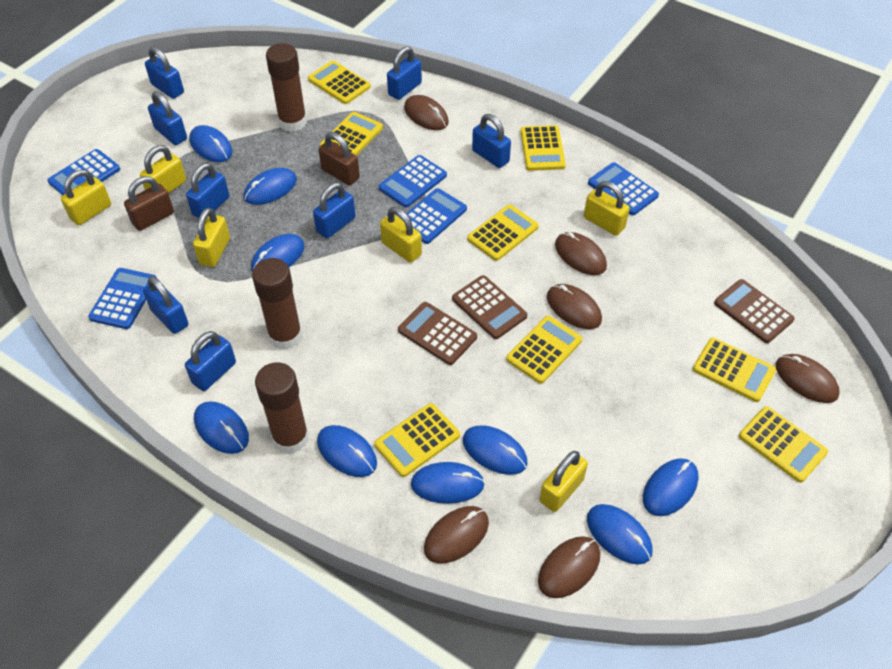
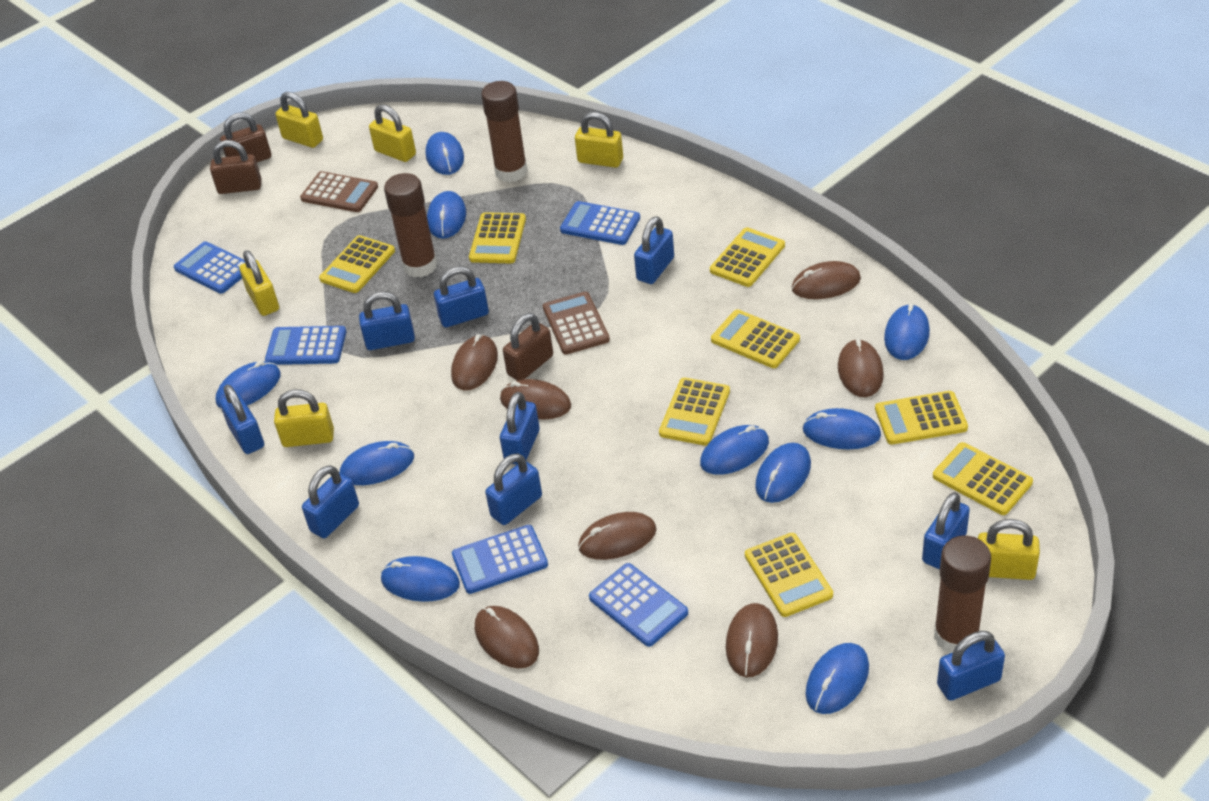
blue mouse: [189,125,232,162] [194,401,249,454] [244,168,297,205] [251,234,305,272] [317,425,377,477] [411,462,485,504] [463,425,527,475] [587,504,653,564] [643,458,699,516] = 9 -> [216,361,281,408] [340,441,414,485] [381,556,460,602] [425,132,464,175] [427,191,466,239] [700,425,769,475] [755,443,811,503] [802,408,881,449] [805,643,869,714] [884,304,930,360] = 10
blue padlock: [143,276,189,334] [145,46,184,99] [148,91,187,145] [185,331,236,391] [186,163,229,218] [313,182,356,239] [387,46,422,100] [472,114,511,168] = 8 -> [220,385,264,454] [302,465,359,538] [359,292,415,350] [434,266,489,328] [485,453,542,525] [500,392,540,465] [634,216,674,284] [922,492,970,569] [937,631,1005,701] = 9
brown calculator: [398,302,477,365] [452,275,527,339] [714,279,795,343] = 3 -> [300,171,378,212] [543,292,610,354] = 2
brown mouse: [404,95,449,130] [424,506,489,564] [538,536,600,598] [547,284,602,329] [555,232,607,275] [776,354,840,403] = 6 -> [451,334,498,390] [475,606,539,668] [500,379,571,419] [578,512,657,560] [726,603,778,677] [792,261,861,299] [838,339,884,397] = 7
brown padlock: [124,176,174,231] [319,132,360,185] = 2 -> [210,140,262,194] [220,112,271,162] [503,313,553,380] = 3

